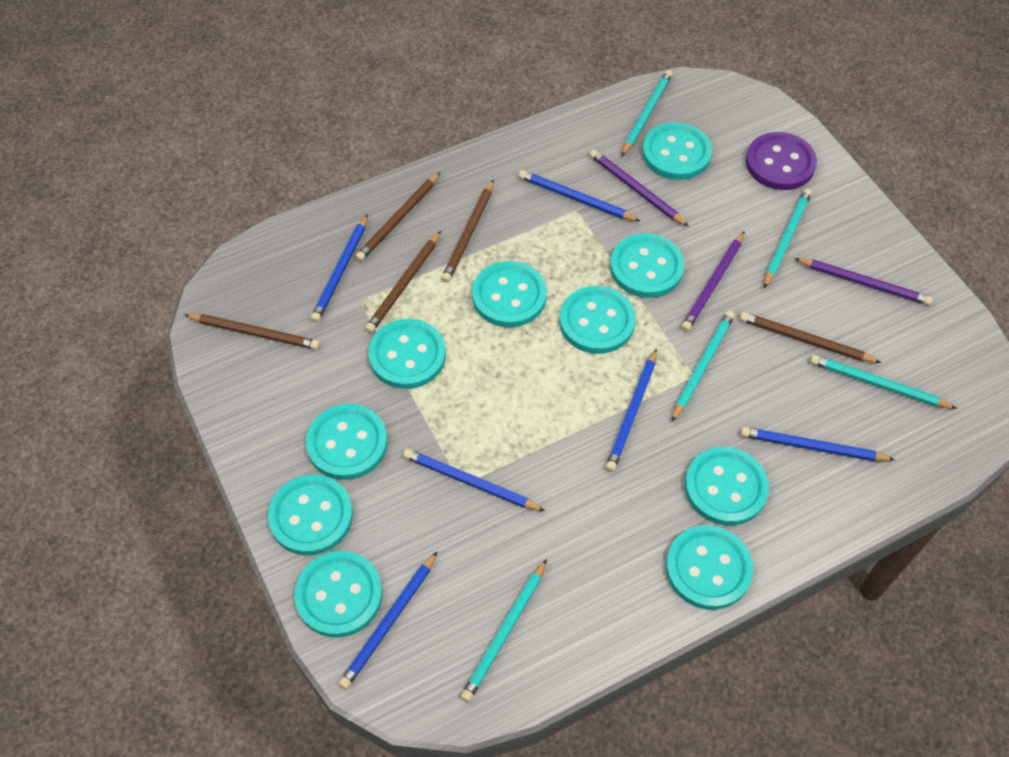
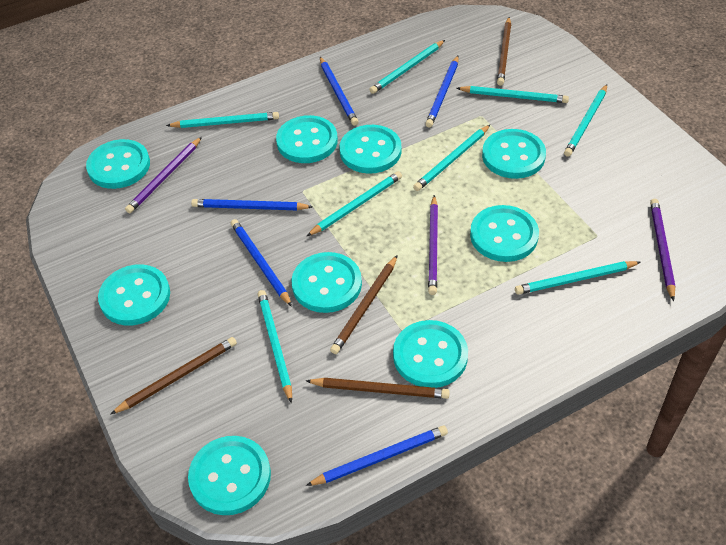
blue pencil: [311,214,368,322] [339,551,438,689] [403,449,545,511] [519,170,640,221] [606,348,657,472] [741,427,895,461] = 6 -> [191,199,313,210] [231,219,292,307] [306,425,448,486] [320,57,359,126] [425,56,459,127] = 5
brown pencil: [184,314,320,350] [355,172,441,261] [365,231,441,333] [441,179,494,282] [740,312,881,363] = 5 -> [110,337,237,415] [306,378,450,399] [330,255,398,354] [497,17,511,86] = 4
purple button: [746,132,817,190] = 1 -> none = 0
turquoise button: [268,475,353,555] [294,551,383,637] [306,404,388,480] [368,319,446,389] [472,261,547,327] [559,286,635,354] [610,233,684,298] [642,122,712,180] [666,525,753,610] [685,447,769,525] = 10 -> [86,139,150,189] [98,264,170,326] [188,436,271,515] [276,115,338,163] [291,252,362,313] [340,125,401,174] [393,320,468,388] [470,205,539,262] [482,129,546,179] = 9
turquoise pencil: [461,559,547,702] [621,70,673,157] [672,311,735,422] [764,188,812,288] [810,355,957,409] = 5 -> [166,112,279,128] [257,290,292,403] [307,171,402,236] [369,40,445,94] [413,125,490,191] [457,86,569,103] [515,261,641,295] [564,84,607,157] = 8

